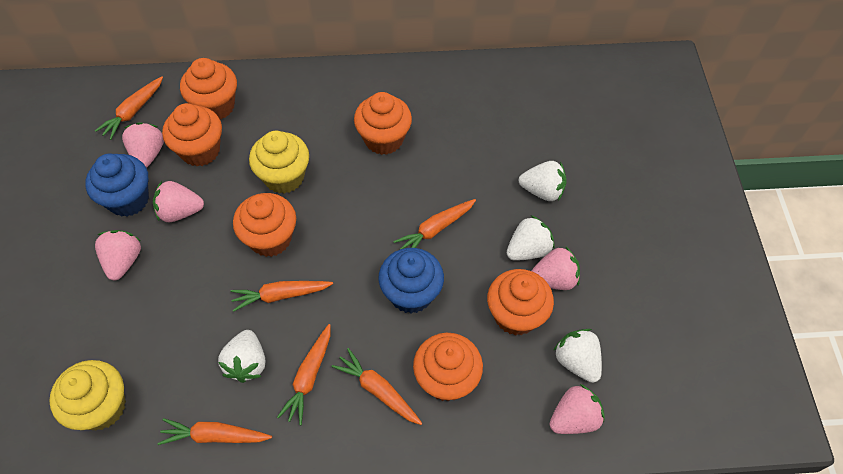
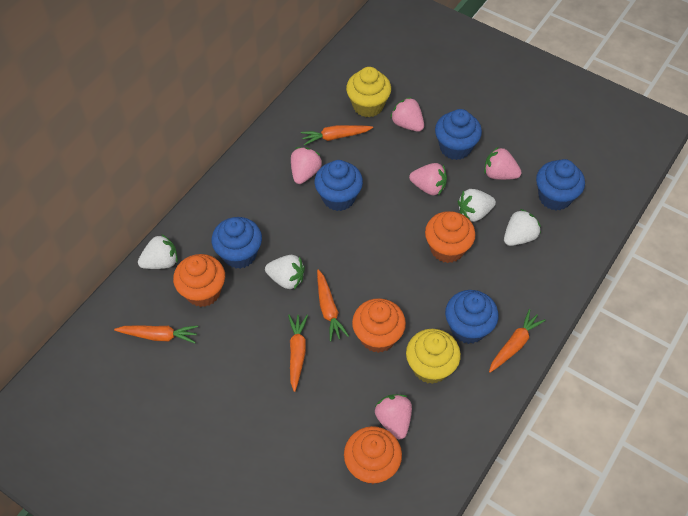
blue cupcake: [85,153,149,217] [378,248,444,313] = 2 -> [211,217,262,269] [314,160,363,211] [435,109,482,160] [445,290,499,344] [536,159,585,210] = 5
orange carrot: [95,77,163,140] [158,418,272,445] [231,281,333,312] [277,324,331,425] [332,348,422,425] [393,199,476,249] = 6 -> [114,325,198,343] [288,315,308,392] [301,125,373,145] [317,270,349,341] [489,309,546,373] = 5
orange cupcake: [162,103,222,166] [180,58,237,120] [233,193,296,257] [354,92,412,155] [413,333,483,402] [487,269,554,336] = 6 -> [173,254,225,307] [344,426,402,484] [352,298,406,353] [425,211,475,263] = 4

